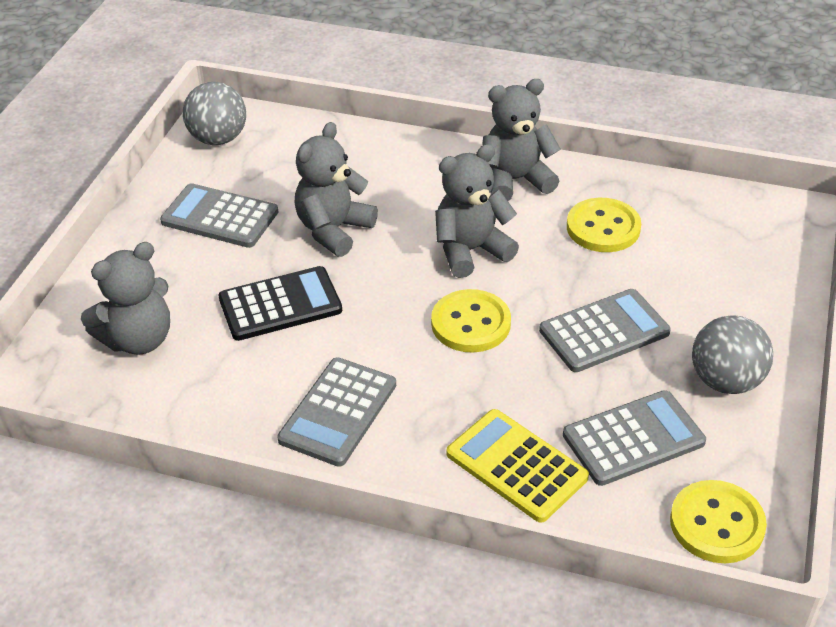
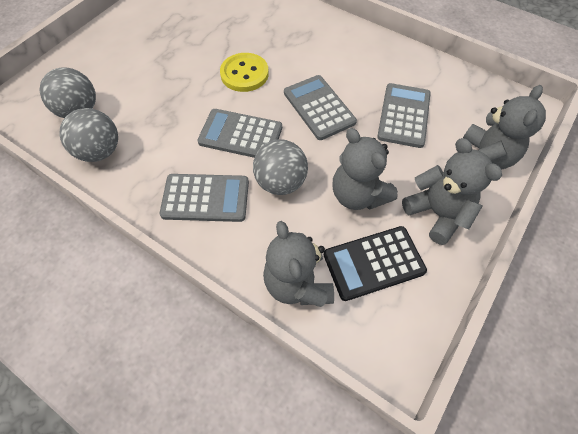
grey ball: [183,82,246,145] [692,315,773,394] = 2 -> [39,67,96,118] [60,108,118,162] [253,140,308,195] = 3
yellow button: [431,289,511,352] [567,198,641,252] [670,480,767,563] = 3 -> [220,53,269,92] = 1
yellow calculator: [447,409,589,523] = 1 -> none = 0

